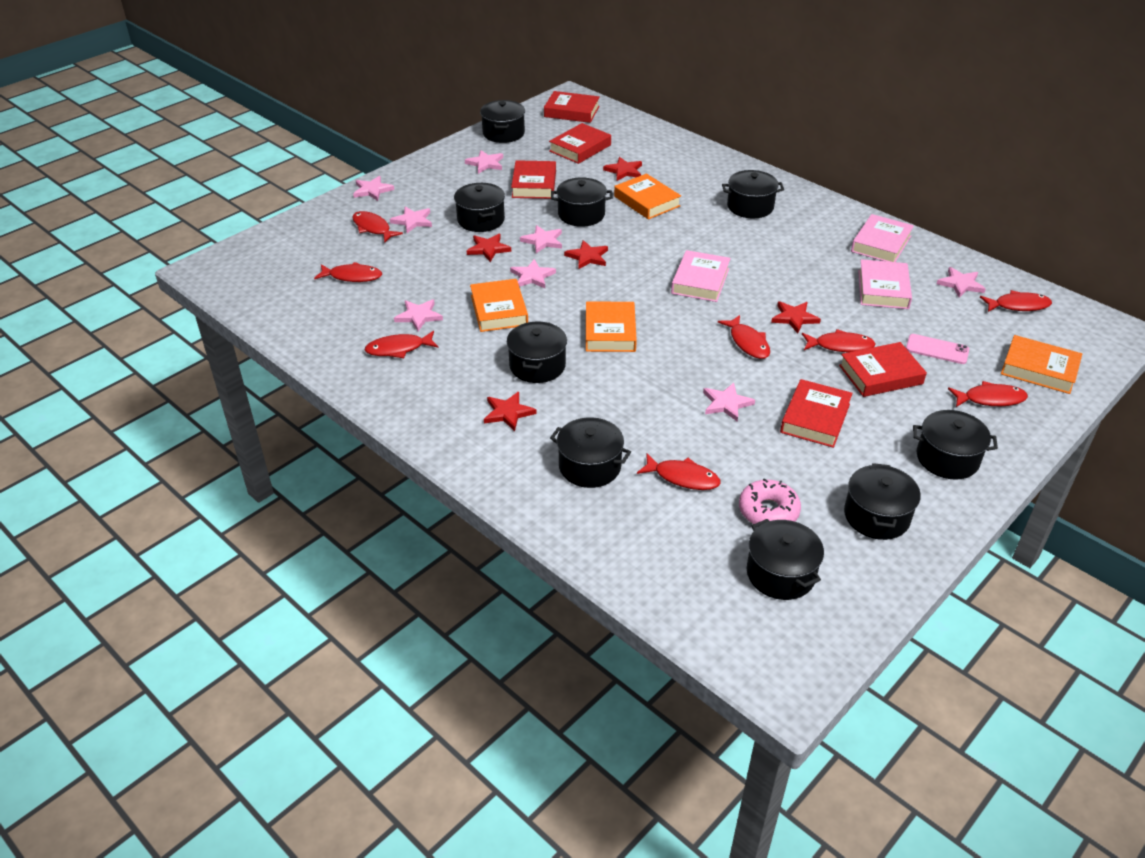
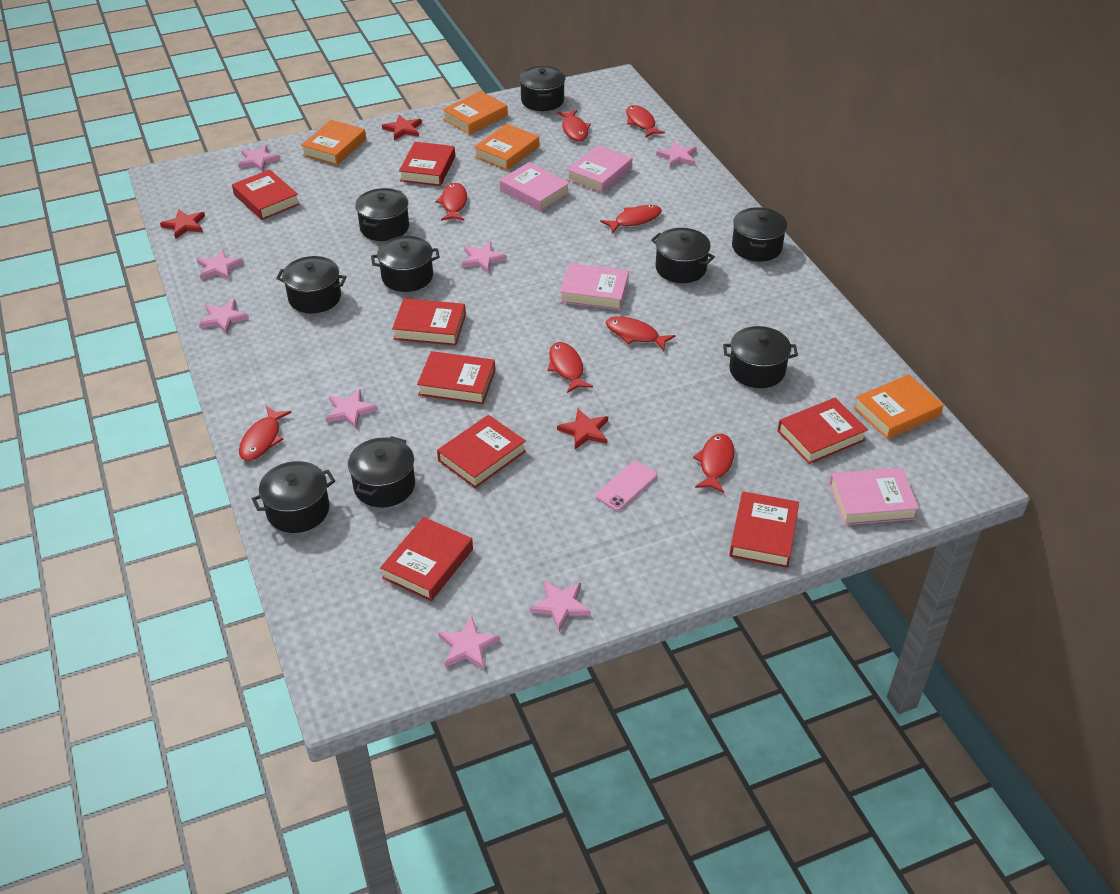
pink book: [671,250,731,302] [851,214,914,262] [858,259,912,309] = 3 -> [500,162,570,211] [560,263,629,310] [567,145,632,193] [829,468,919,525] = 4
pink donut: [739,478,801,527] = 1 -> none = 0
red book: [511,160,556,199] [544,91,600,123] [549,123,611,164] [780,379,853,448] [839,342,927,397] = 5 -> [232,169,300,220] [380,517,473,601] [392,298,466,346] [399,142,455,186] [417,351,495,404] [437,415,526,488] [729,491,799,568] [778,398,868,464] = 8
red star: [467,234,511,262] [484,392,536,431] [564,240,608,269] [603,157,642,181] [771,301,821,333] = 5 -> [160,209,205,239] [382,115,422,140] [557,409,608,449] = 3

